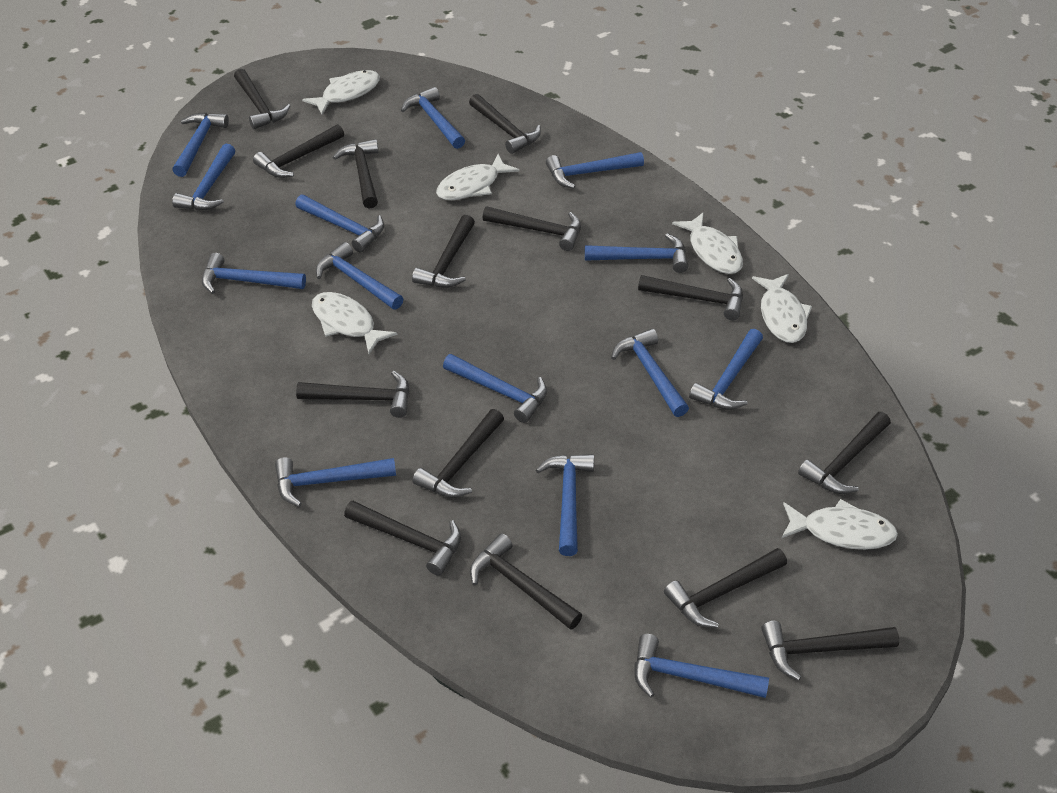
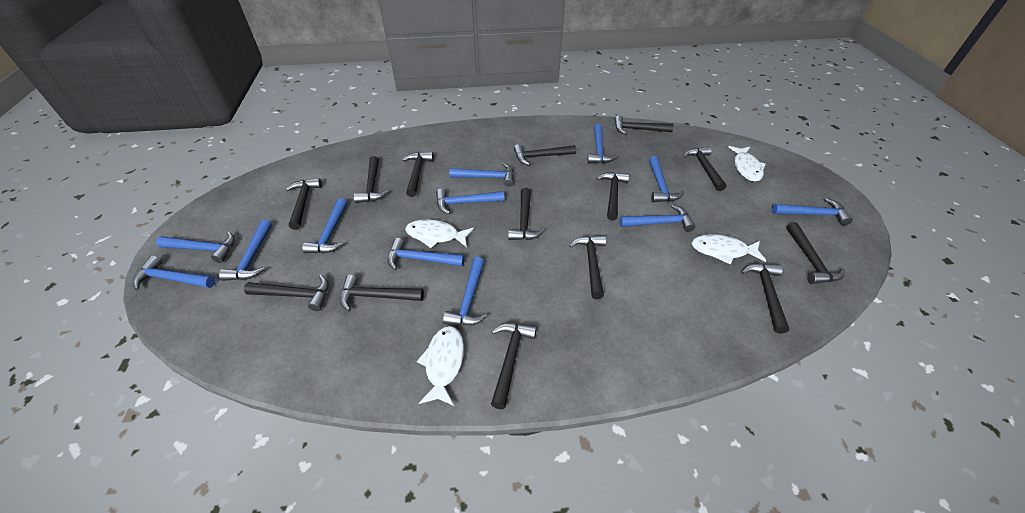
blue hammer: [172,112,229,177] [172,144,235,210] [202,253,306,294] [275,457,396,507] [295,195,384,253] [316,242,403,310] [401,87,465,149] [443,354,547,423] [536,454,594,556] [546,152,644,189] [585,233,688,273] [611,329,689,417] [634,634,769,698] [689,329,763,410] = 14 -> [132,256,216,290] [156,232,235,263] [219,220,272,281] [302,198,347,253] [387,238,465,270] [436,189,505,214] [443,257,488,326] [450,163,514,187] [587,124,618,163] [619,204,695,232] [649,156,684,202] [772,198,853,225] = 12
white fish: [302,70,380,115] [312,292,397,354] [436,154,520,200] [672,213,743,274] [752,274,812,343] [781,499,898,550] = 6 -> [405,219,474,248] [417,326,464,406] [691,234,766,265] [728,146,766,182] = 4

